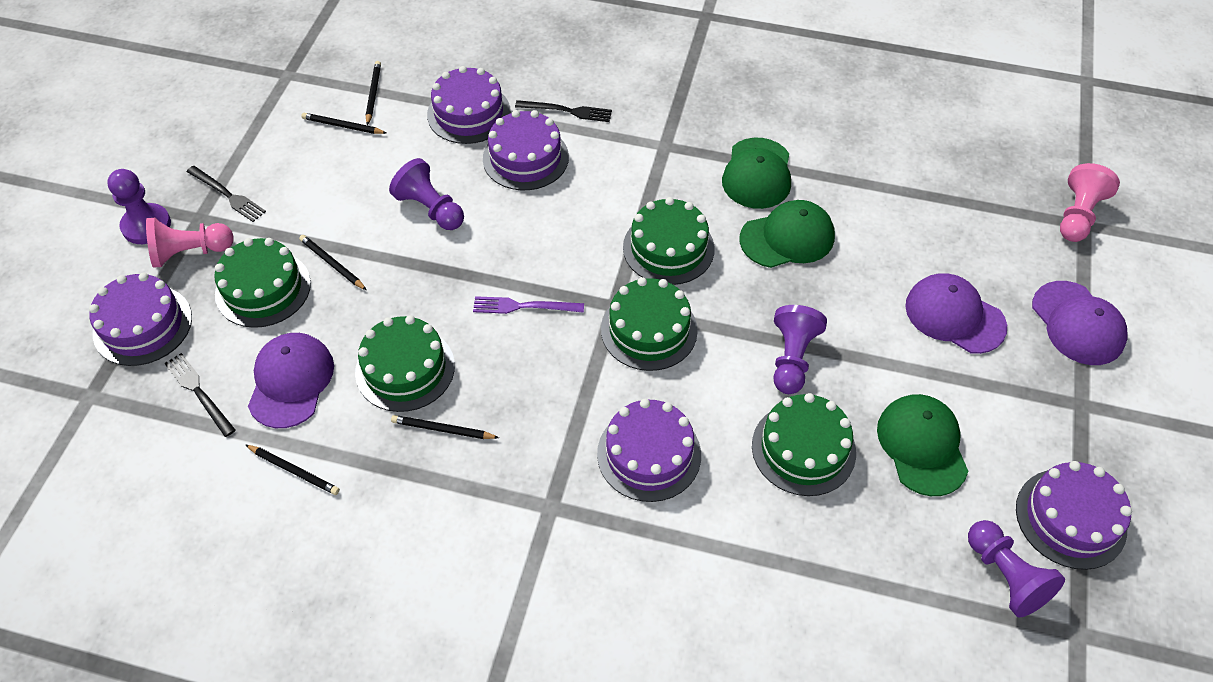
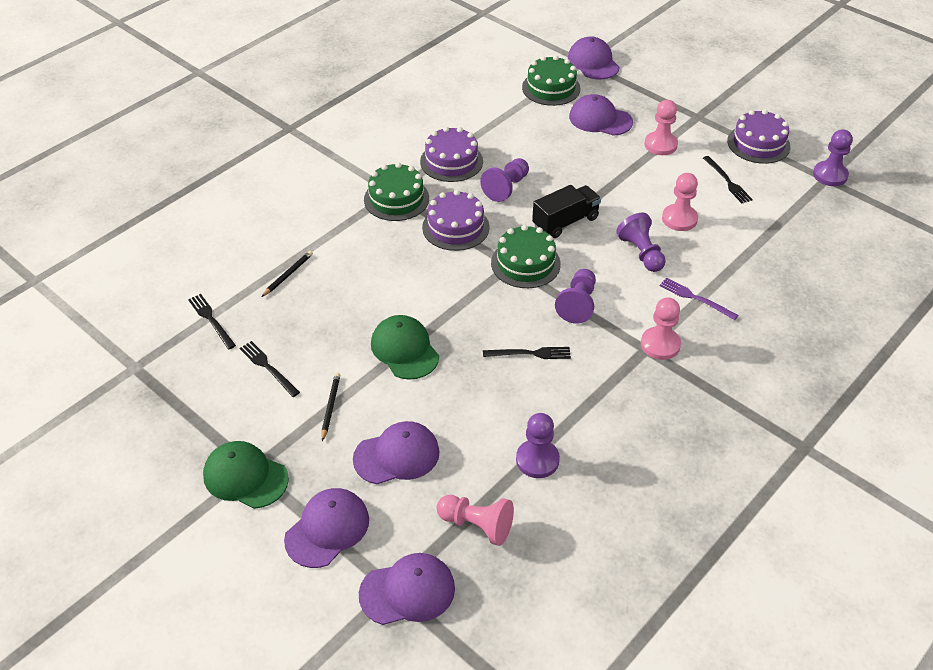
black fork: [164,353,236,437] [187,166,266,222] [515,100,612,122] = 3 -> [188,294,236,349] [240,341,300,397] [483,347,571,359] [703,156,753,203] = 4
black pencil: [246,445,340,495] [299,235,367,290] [301,113,386,134] [366,61,381,125] [391,415,499,439] = 5 -> [261,251,313,297] [322,373,340,441] = 2
black truck: none = 0 -> [532,185,601,238] = 1
green cake: [214,238,311,328] [355,315,455,412] [601,277,698,371] [623,197,715,285] [752,393,856,496] = 5 -> [364,162,429,221] [491,225,561,288] [522,55,580,106] = 3
green cap: [722,138,791,209] [740,200,835,268] [877,394,968,496] = 3 -> [203,441,289,509] [371,315,439,380] = 2
pink pawn: [146,218,234,268] [1060,163,1120,242] = 2 -> [437,495,514,546] [641,297,681,360] [645,100,678,155] [662,173,698,231] = 4
purple cake: [89,273,192,366] [427,66,511,144] [483,110,569,190] [597,399,701,502] [1016,461,1132,570] = 5 -> [420,127,483,182] [422,190,490,251] [727,109,790,164] = 3
purple cap: [248,333,334,428] [905,273,1007,354] [1032,281,1127,365] = 3 -> [284,488,369,568] [353,421,440,484] [359,553,455,625] [568,36,620,79] [569,94,633,136] = 5
purple pawn: [107,169,171,244] [389,158,464,230] [773,305,827,394] [968,520,1065,617] = 4 -> [480,158,529,202] [516,413,560,478] [555,269,596,324] [616,213,666,272] [813,129,853,186] = 5

